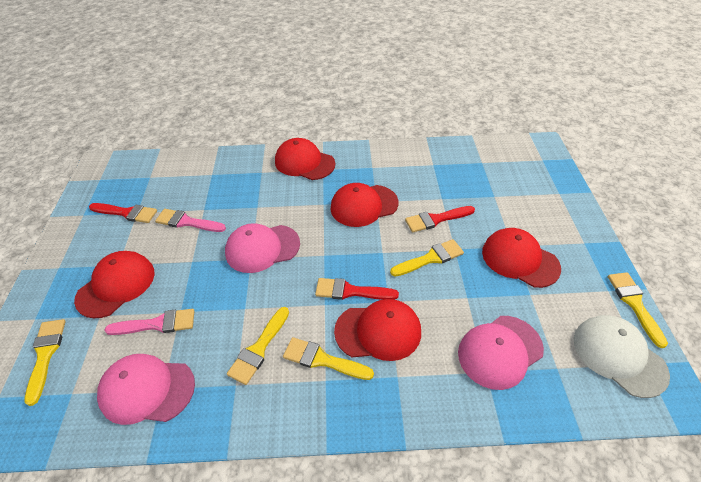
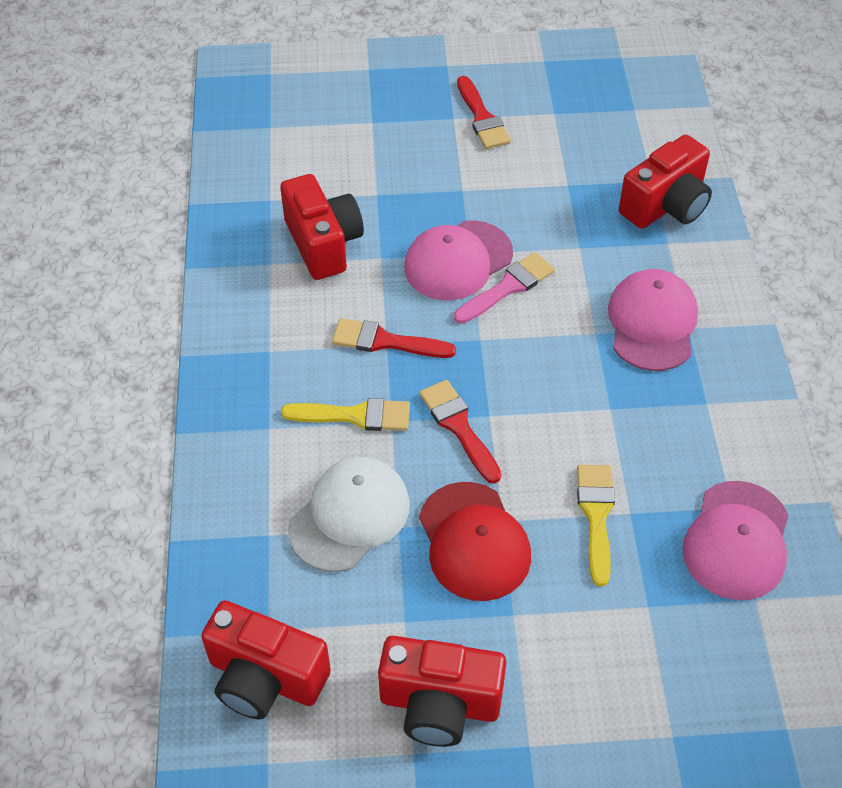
pink brush: [104,309,194,335] [155,209,226,232] = 2 -> [454,252,555,324] = 1
red camera: none = 0 -> [201,600,331,720] [280,174,364,280] [378,636,506,747] [619,135,712,229] = 4
red cap: [74,251,155,318] [275,138,335,180] [331,183,399,227] [334,299,421,361] [482,228,561,288] = 5 -> [419,482,531,601] = 1
yellow brush: [25,319,66,406] [227,307,289,385] [283,337,374,380] [390,239,464,277] [608,272,668,348] = 5 -> [281,398,410,431] [577,465,615,586] = 2

